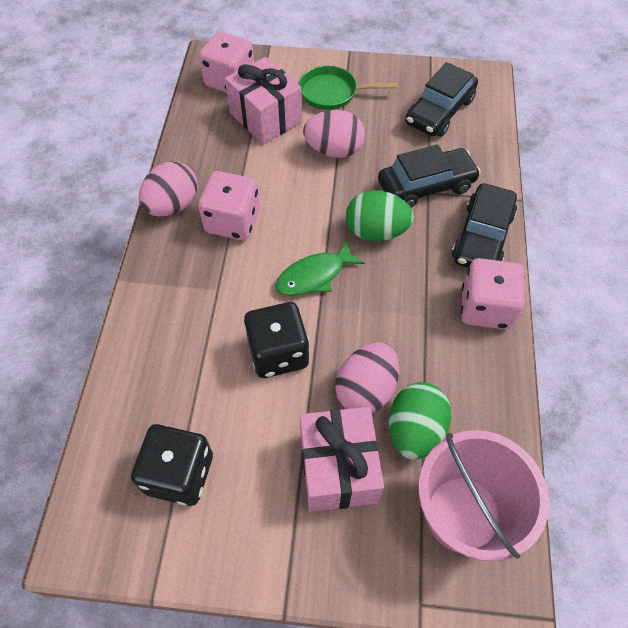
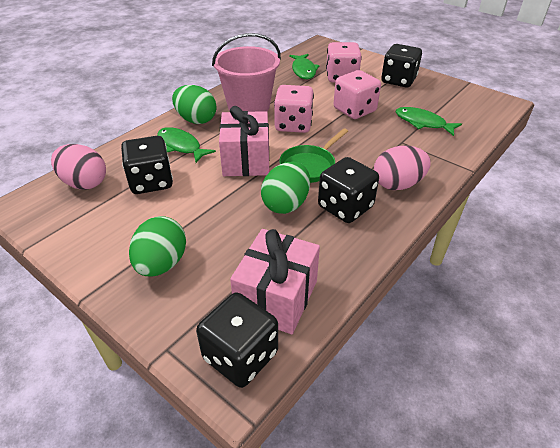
black car: [378,144,481,208] [405,62,478,137] [452,183,517,268] = 3 -> none = 0
black dice: [131,424,213,506] [244,302,309,378] = 2 -> [121,136,173,194] [196,292,278,388] [318,157,379,223] [381,44,422,87] = 4
green egg: [346,190,414,241] [389,382,451,459] = 2 -> [129,216,186,276] [172,85,216,124] [261,161,310,214] = 3
green fish: [275,240,365,296] = 1 -> [157,127,216,163] [289,54,320,79] [396,107,462,136] = 3
pink egg: [139,161,198,216] [303,110,365,158] [335,342,399,413] = 3 -> [51,144,106,190] [374,145,431,190] = 2

